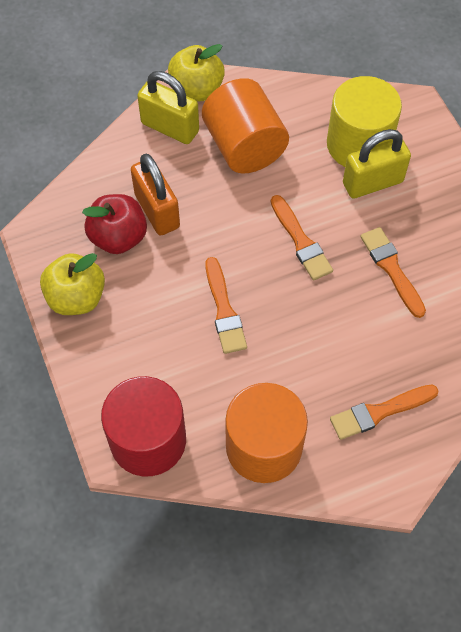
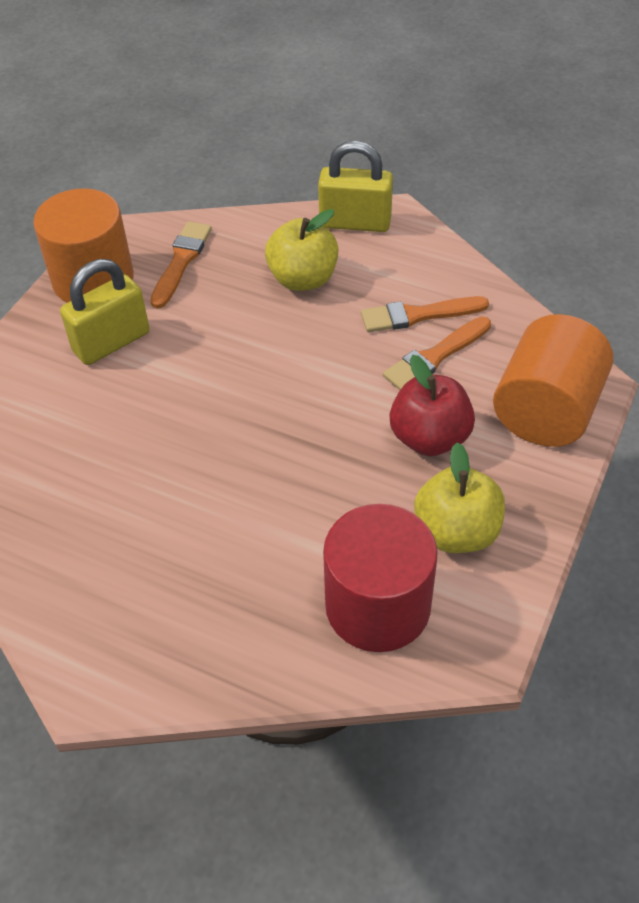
orange brush: [205,257,247,354] [271,195,333,281] [330,385,439,440] [360,227,426,318] = 4 -> [150,221,212,309] [361,296,489,332] [383,317,491,390] = 3
orange padlock: [131,154,180,236] = 1 -> none = 0
yellow cylinder: [327,76,402,167] = 1 -> none = 0

